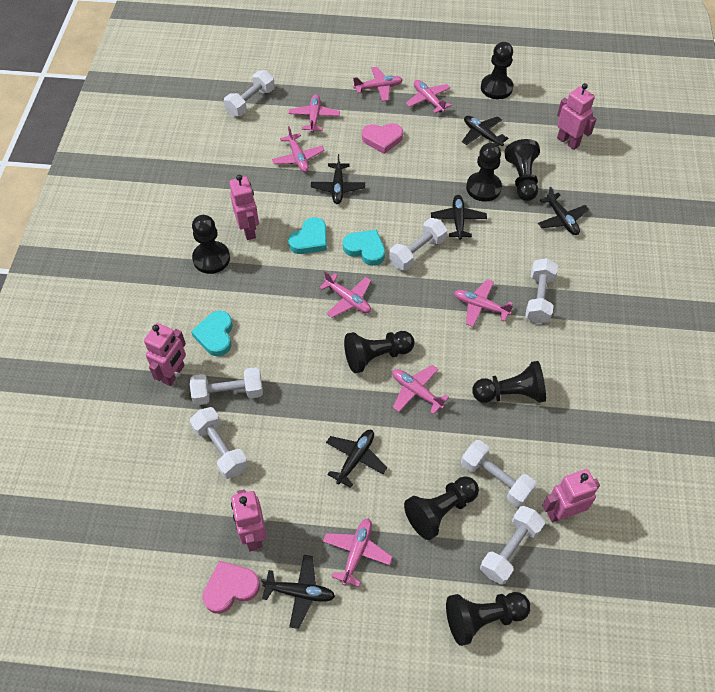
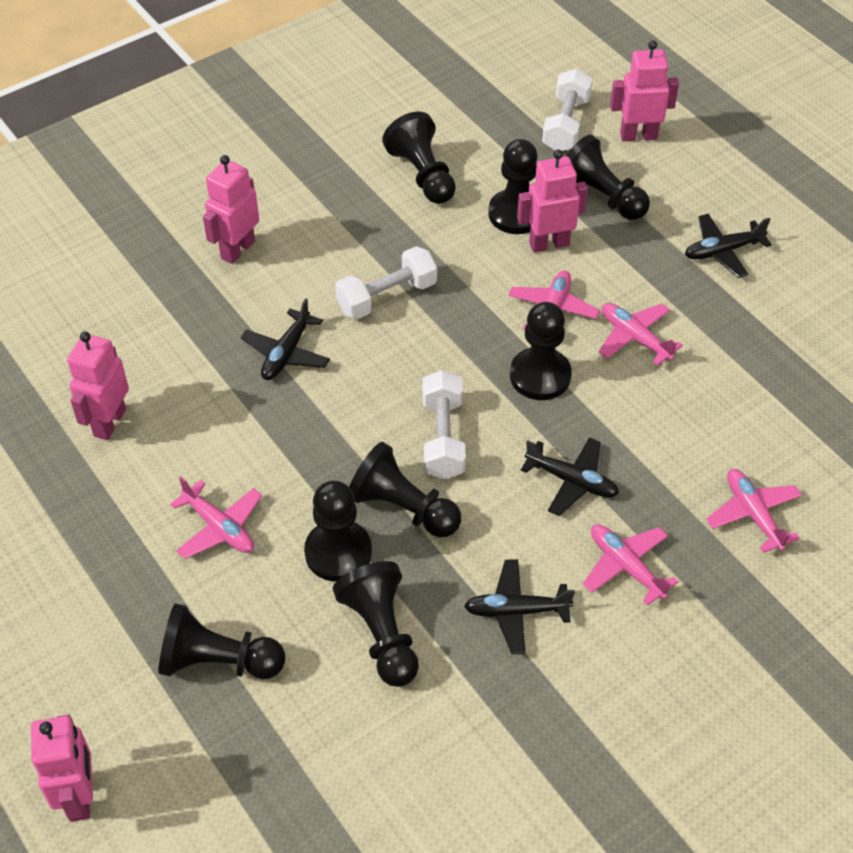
black plane: [261,555,335,629] [311,154,365,204] [326,430,387,488] [431,195,487,240] [462,116,509,146] [538,187,589,235] = 6 -> [241,298,330,380] [464,559,575,654] [521,437,619,516] [685,214,772,278] = 4
pink heart: [203,561,260,614] [362,123,403,154] = 2 -> none = 0
pink plane: [272,126,324,172] [289,94,340,133] [319,271,371,318] [323,518,392,587] [353,67,403,102] [392,365,449,415] [406,80,451,113] [454,279,513,327] = 8 -> [170,477,262,559] [508,271,600,330] [583,524,679,605] [599,303,683,366] [706,469,802,553] = 5
turquoise heart: [191,310,233,356] [288,217,327,254] [343,230,385,266] = 3 -> none = 0
white dumbbell: [190,367,263,405] [190,407,248,479] [224,70,275,116] [389,218,447,271] [461,440,537,507] [480,506,545,585] [525,258,558,324] = 7 -> [335,246,437,319] [422,370,466,479] [542,69,592,151] = 3

